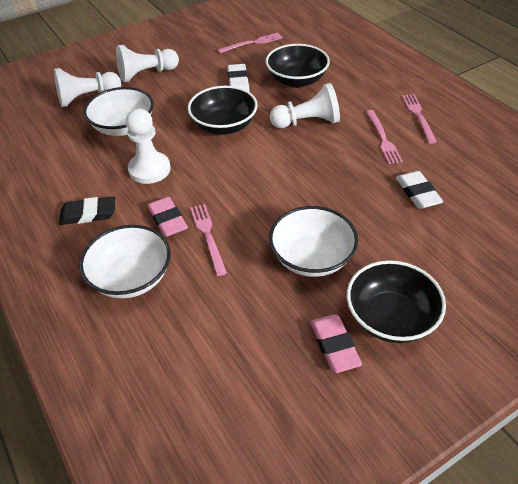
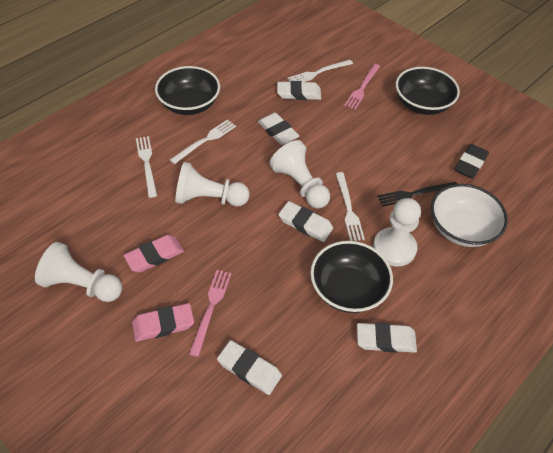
black fork: none = 0 -> [377,182,457,207] = 1
pink fork: [190,204,227,276] [218,32,283,53] [366,110,403,164] [402,94,437,144] = 4 -> [189,270,232,357] [344,64,380,110] = 2
white bowl: [79,225,171,298] [83,87,154,136] [269,206,358,277] = 3 -> [431,184,508,247] = 1
white eraser: [227,64,250,92] [396,171,443,209] = 2 -> [217,340,282,395] [258,113,299,145] [277,81,321,100] [278,201,333,242] [357,323,417,353] = 5
white fork: none = 0 -> [136,136,157,198] [170,119,236,164] [287,60,353,82] [336,172,365,241] = 4

